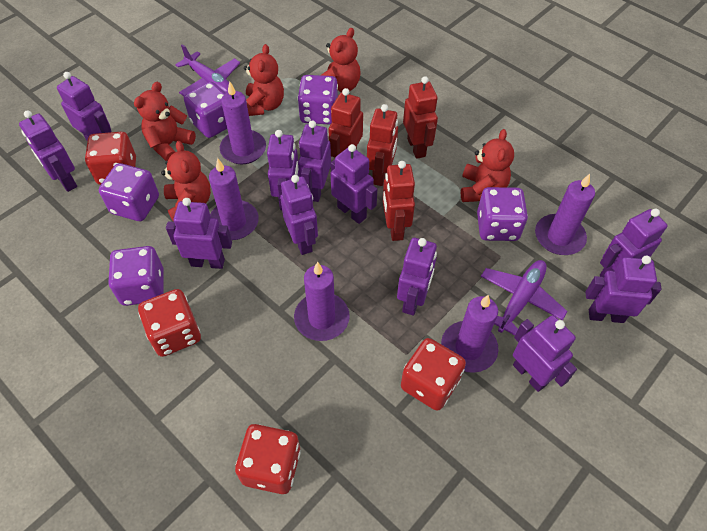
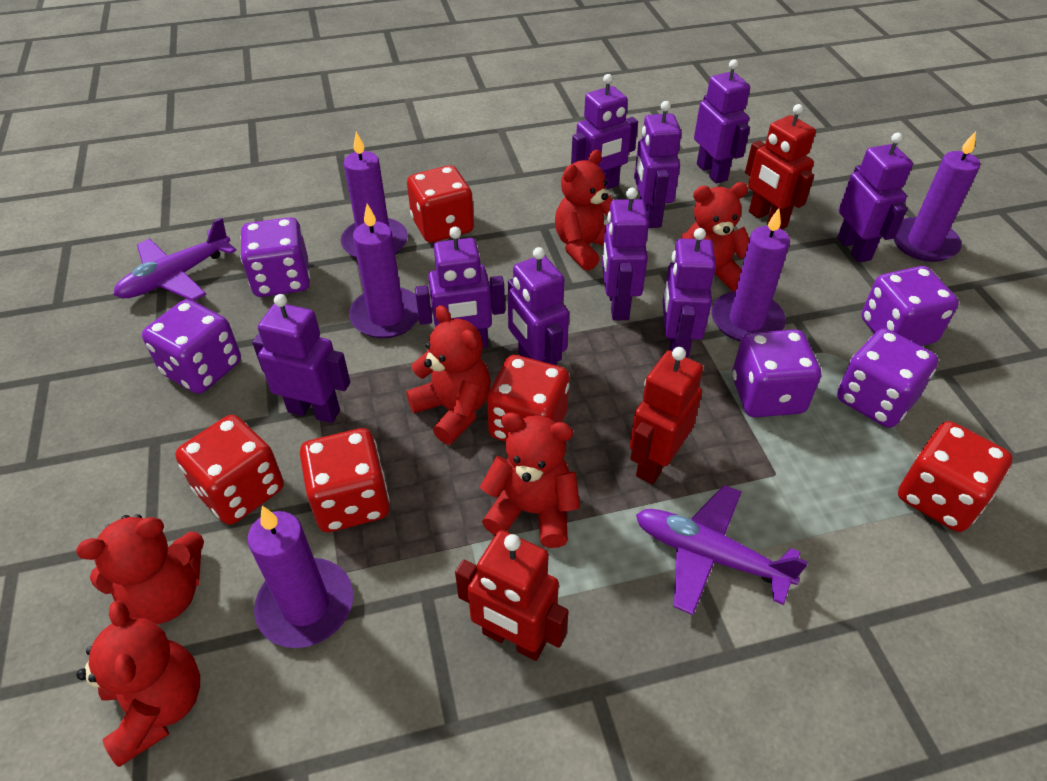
purple robot: [19,110,77,192] [57,72,112,141] [166,198,232,269] [267,130,299,210] [280,175,318,255] [298,120,331,202] [330,144,377,224] [397,238,437,316] [513,315,577,392] [585,256,662,323] [600,208,668,277] = 11 -> [252,294,350,423] [415,227,505,348] [508,247,569,366] [571,74,638,189] [602,188,649,320] [634,101,682,228] [663,228,716,358] [694,59,750,184] [837,133,913,263] = 9
red dice: [85,132,136,185] [138,289,201,357] [235,424,300,494] [401,338,466,411] = 4 -> [175,415,284,525] [300,428,390,532] [407,165,474,243] [487,355,569,442] [898,421,1013,532] = 5
red robot: [328,88,363,157] [367,104,398,186] [383,161,415,241] [403,76,438,159] = 4 -> [455,530,569,661] [630,347,703,484] [745,104,816,229] = 3
red teddy bear: [134,82,196,161] [161,141,211,222] [244,44,284,116] [321,28,361,92] [461,129,514,202] = 5 -> [76,514,204,624] [76,600,200,767] [406,305,491,444] [480,412,580,548] [555,150,613,271] [682,182,749,291] = 6

